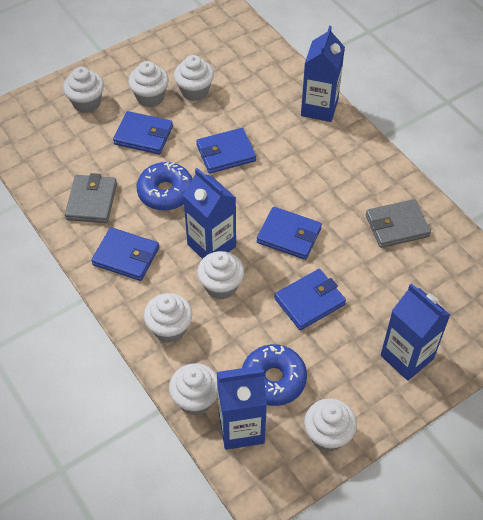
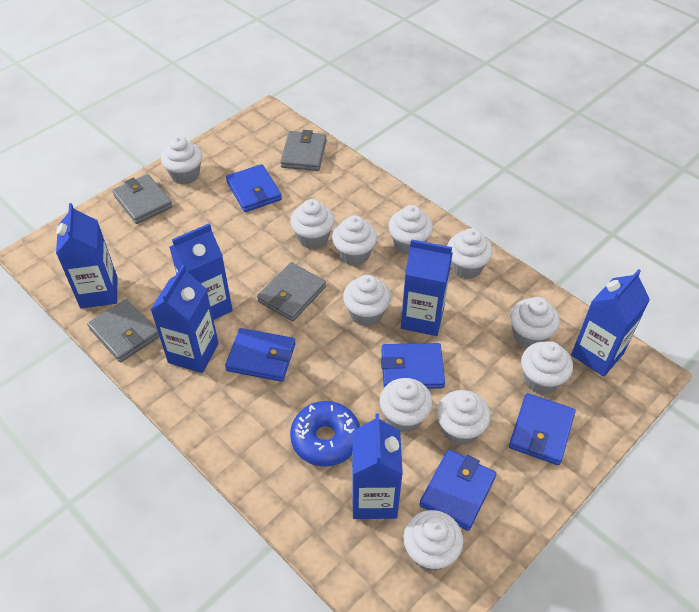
blue carton: [183,168,236,259] [217,366,267,450] [301,26,345,122] [381,283,450,381] = 4 -> [56,203,117,308] [150,265,219,373] [169,223,233,320] [352,414,403,519] [401,239,453,336] [571,269,650,377] = 6
blue donut: [137,162,192,211] [242,344,307,406] = 2 -> [290,401,360,467] = 1
grey wallet: [65,173,117,223] [366,199,431,248] = 2 -> [87,299,159,362] [112,174,173,224] [257,262,326,322] [280,130,327,171] = 4
white cupcake: [63,67,104,113] [128,61,169,107] [144,293,192,343] [169,363,218,415] [174,55,214,101] [197,251,244,300] [304,398,357,452] = 7 -> [161,136,202,185] [290,199,335,249] [332,215,377,266] [343,275,391,326] [380,378,433,433] [388,205,433,255] [404,510,463,571] [437,390,490,445] [447,228,493,279] [510,297,560,348] [521,341,573,394] = 11

